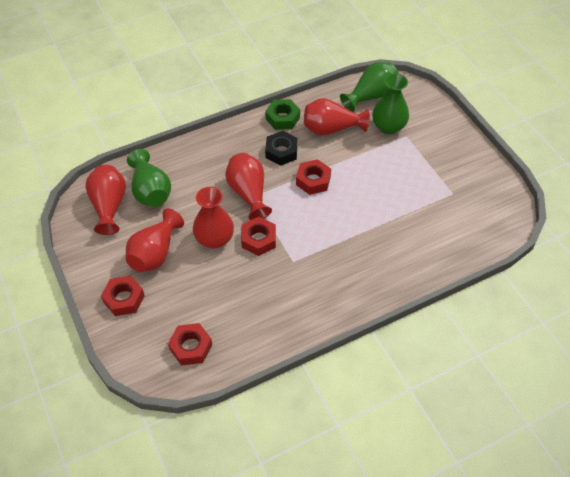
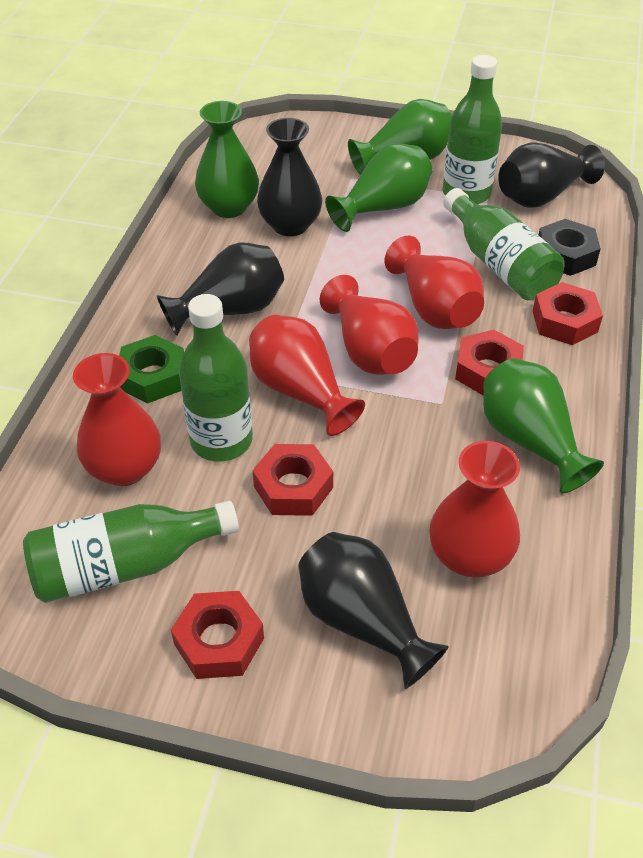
black vase: none = 0 -> [157,242,284,336] [257,118,322,236] [298,532,449,689] [498,142,605,208] = 4
green bottle: none = 0 -> [23,501,239,603] [179,294,253,462] [443,55,502,204] [443,188,565,301] = 4
green vase: [127,149,171,207] [340,62,399,112] [372,73,409,134] = 3 -> [195,101,259,218] [325,143,432,232] [348,99,452,175] [483,358,604,493] = 4

